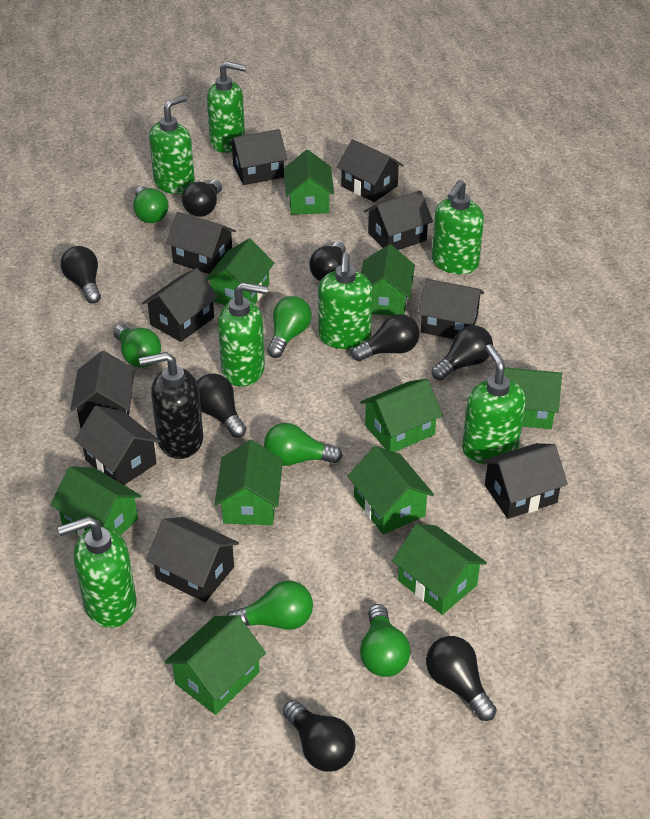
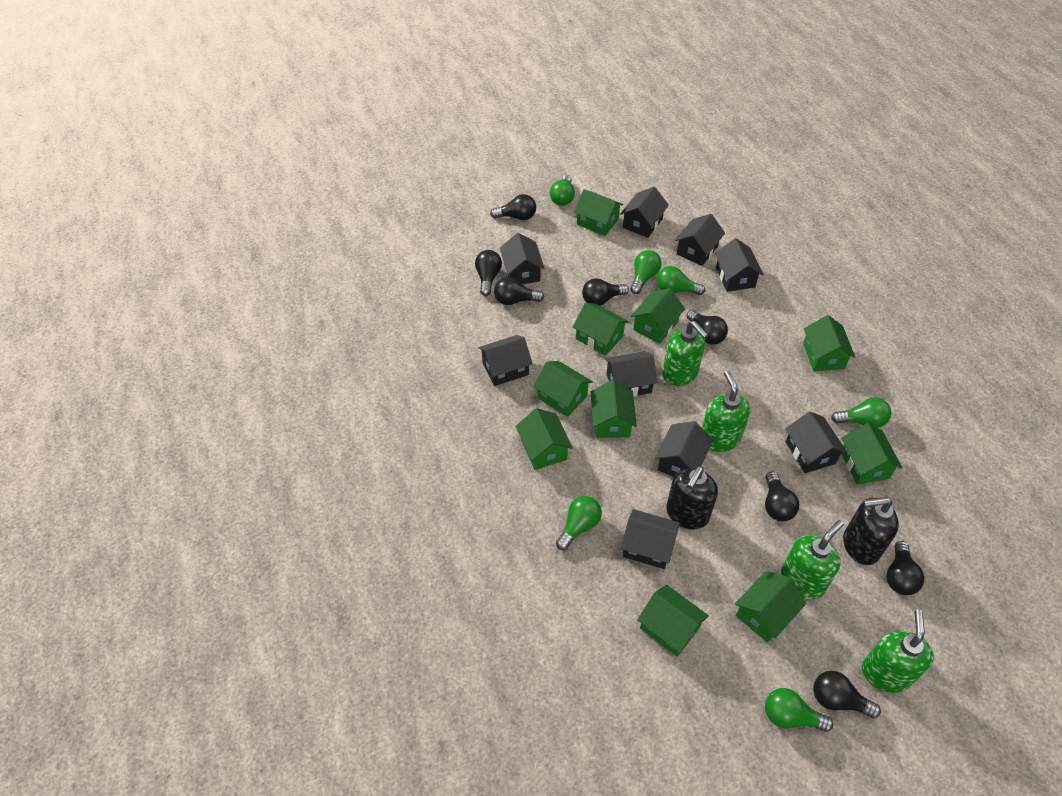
black house: [70,351,135,428] [74,406,160,485] [142,268,218,342] [146,517,239,602] [166,212,236,274] [228,129,287,185] [337,139,403,202] [364,190,433,250] [418,279,484,339] [482,443,568,519] = 10 -> [478,335,533,386] [500,233,545,284] [605,351,658,397] [620,187,669,238] [621,509,680,569] [655,421,713,477] [675,214,725,266] [715,238,764,292] [785,411,847,473] = 9
black soap dispenser: [139,352,203,459] = 1 -> [666,466,718,530] [843,497,899,565] = 2
green soap dispenser: [58,516,137,628] [149,95,195,194] [207,61,247,153] [218,282,268,387] [318,253,373,349] [432,180,484,274] [462,344,526,464] = 7 -> [662,321,708,386] [702,371,750,452] [781,520,844,600] [862,610,934,693] = 4

